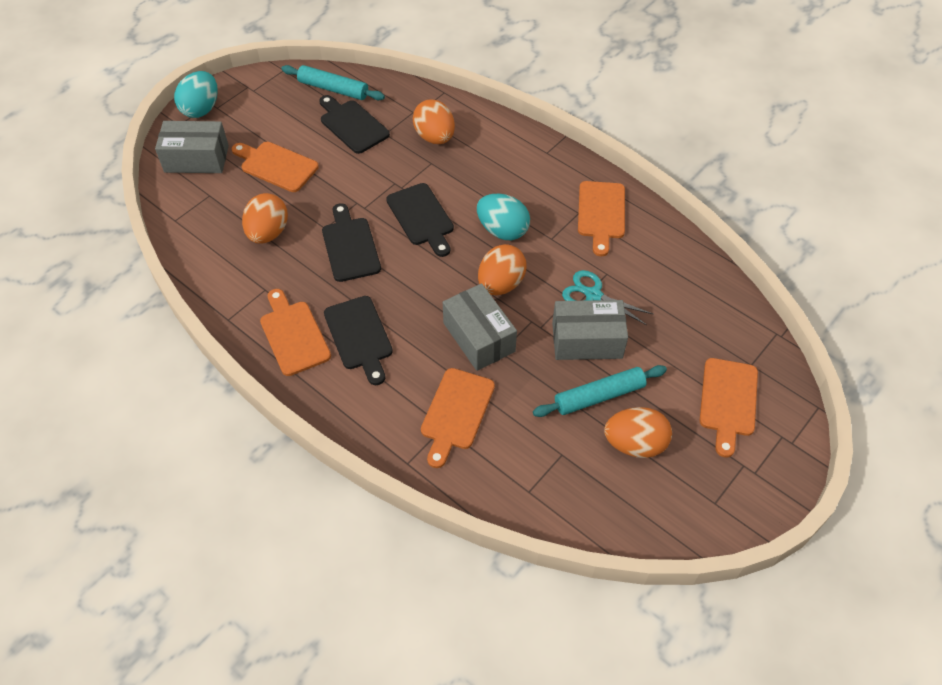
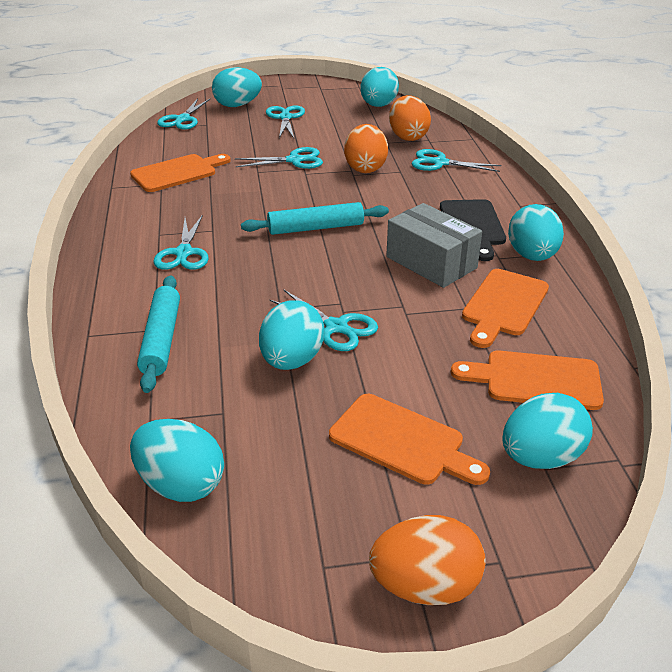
black cutting board: [319,95,390,154] [322,203,381,282] [324,296,393,385] [386,183,454,257] = 4 -> [440,199,506,261] = 1
grey box: [155,121,229,173] [443,283,517,371] [552,300,628,360] = 3 -> [386,203,482,288] = 1
orange cutting board: [232,142,319,192] [260,289,331,376] [421,368,495,468] [578,181,625,256] [700,358,758,457] = 5 -> [130,154,231,192] [329,394,490,485] [451,351,604,410] [462,269,549,348] = 4
orange egg: [242,193,288,244] [413,99,455,144] [478,244,527,295] [604,407,672,458] = 4 -> [344,124,388,173] [369,515,486,605] [389,95,431,141] = 3
turquoise egg: [174,71,218,118] [477,194,530,240] = 2 -> [130,419,224,502] [212,67,262,107] [259,300,325,370] [360,67,399,107] [503,393,593,469] [508,204,564,261] = 6
turquoise scissors: [562,270,653,325] = 1 -> [153,215,209,270] [157,99,210,130] [235,147,323,169] [266,105,305,138] [269,289,378,351] [411,149,501,172] = 6

